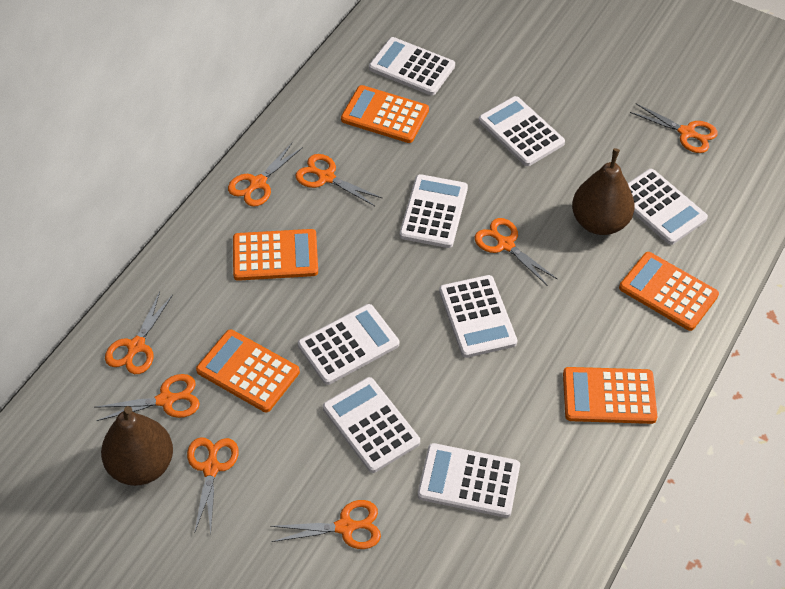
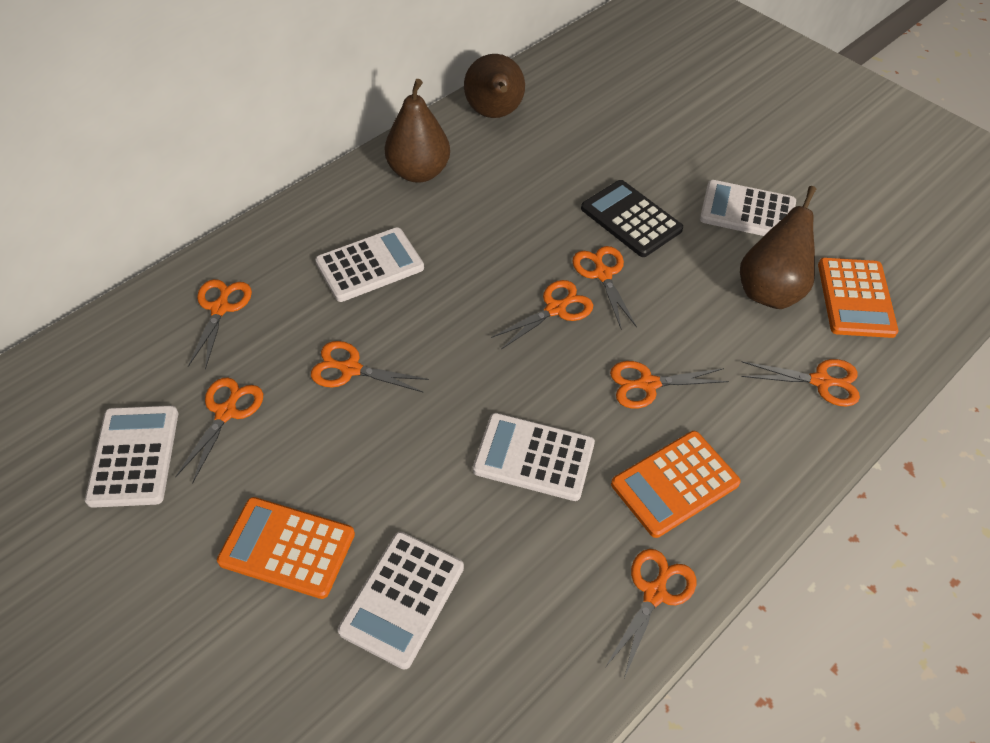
black calculator: none = 0 -> [581,180,683,257] = 1
brown pear: [101,406,173,486] [572,148,635,235] = 2 -> [385,79,450,183] [464,54,525,118] [740,186,816,309] = 3
orange calculator: [196,329,300,412] [233,229,318,281] [341,85,429,143] [563,367,657,424] [619,252,719,331] = 5 -> [217,497,355,599] [611,431,741,538] [818,258,898,338] = 3
white calculator: [298,304,399,385] [323,377,420,473] [369,37,455,96] [400,174,468,248] [418,443,520,518] [439,275,517,358] [479,96,565,166] [628,169,708,245] = 8 -> [85,405,178,508] [315,227,424,302] [338,532,464,669] [473,413,595,501] [700,180,796,236] = 5

